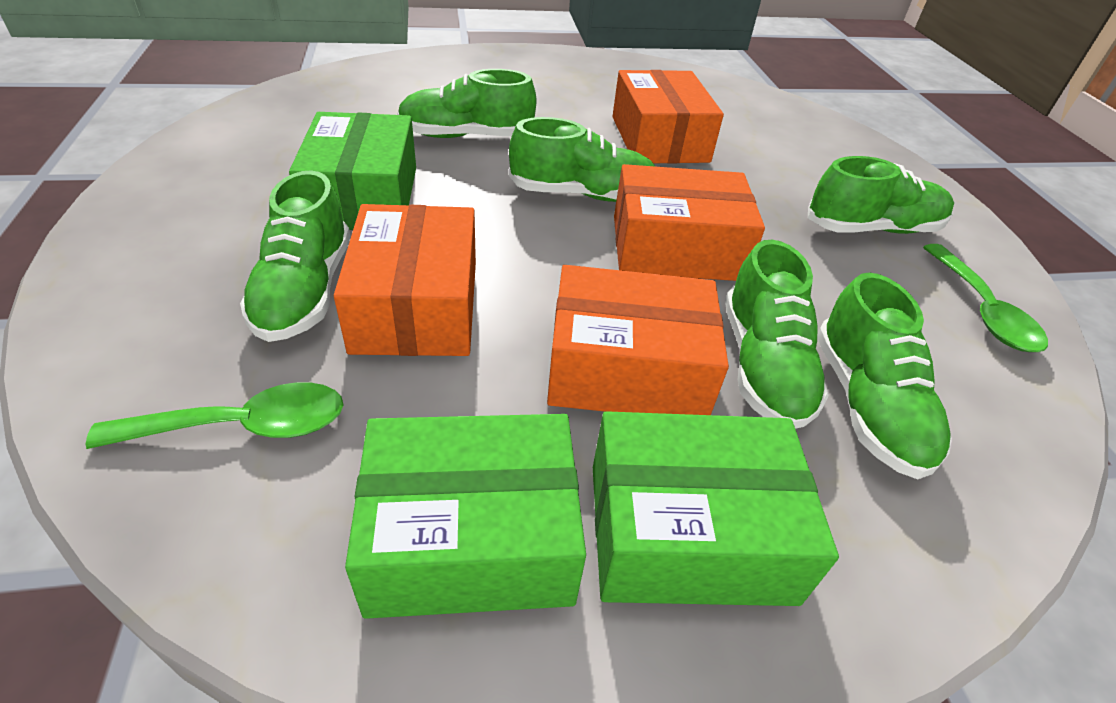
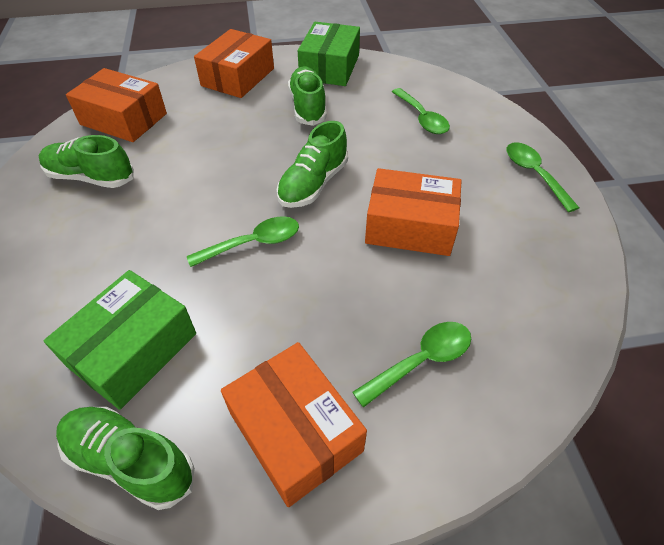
green box: [289,112,416,230] [345,414,586,619] [593,411,839,606] = 3 -> [44,270,196,410] [298,22,360,86] = 2
green shoe: [240,170,350,342] [397,69,536,138] [509,117,656,202] [725,240,829,429] [808,156,954,234] [817,273,952,479] = 6 -> [39,135,134,188] [56,407,195,510] [276,121,348,208] [288,66,327,126] = 4
green spoon: [85,382,344,449] [923,244,1048,352] = 2 -> [187,216,299,267] [352,322,471,408] [392,88,450,134] [507,142,579,212] = 4

